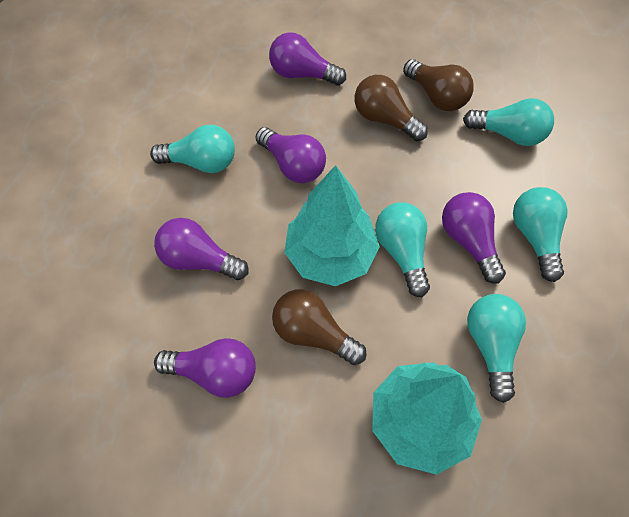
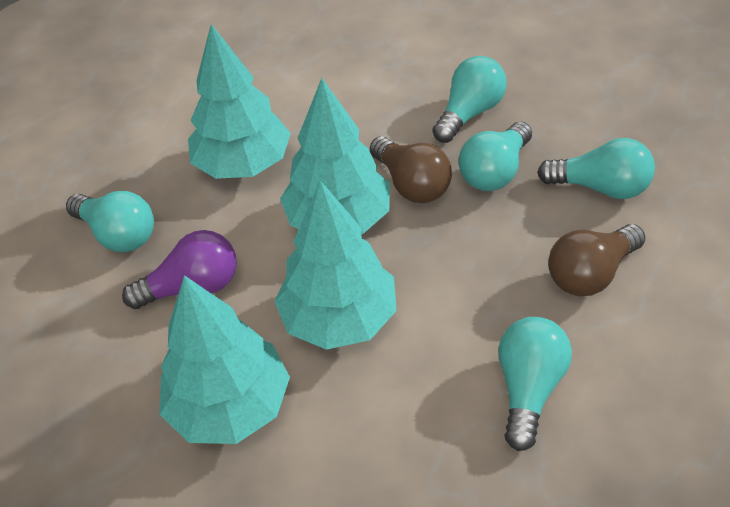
brown light bulb: [272,289,367,365] [355,75,428,141] [403,59,474,111] = 3 -> [370,136,452,203] [548,224,646,296] = 2
purple light bulb: [154,218,249,280] [154,338,256,398] [255,127,326,183] [269,32,346,86] [442,192,506,283] = 5 -> [122,230,237,309] = 1
turquoise tree: [284,165,380,286] [372,362,482,475] = 2 -> [160,275,290,444] [188,24,291,179] [274,180,397,350] [280,78,390,234] = 4

